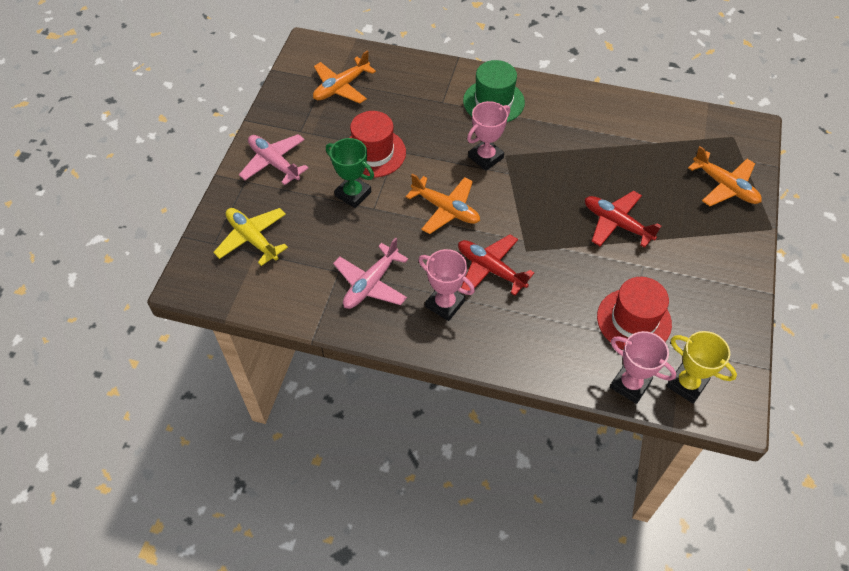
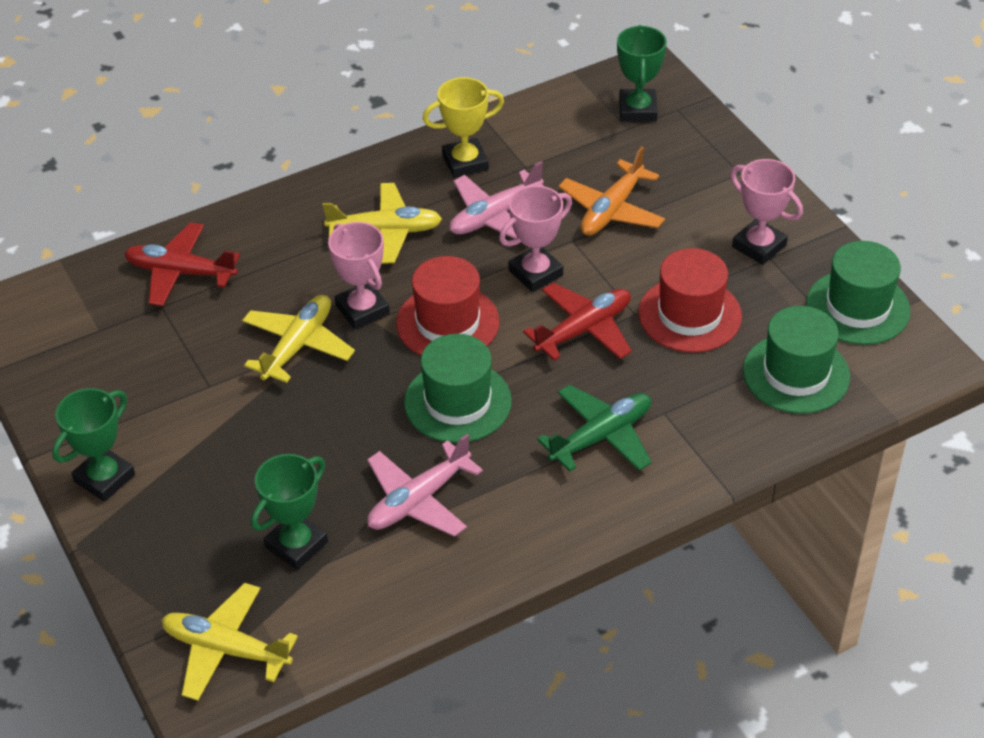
green hat: [463,60,525,122] = 1 -> [404,334,512,443] [743,306,850,414] [806,241,910,345] = 3
green plane: none = 0 -> [537,385,652,472] = 1
green trophy: [326,138,374,208] = 1 -> [52,388,135,502] [251,454,328,570] [617,25,667,122] = 3
orange plane: [313,50,376,104] [406,174,480,234] [688,146,762,206] = 3 -> [559,147,665,236] = 1
yellow plane: [213,208,288,266] = 1 -> [162,583,298,701] [242,295,355,383] [322,183,442,264] = 3

